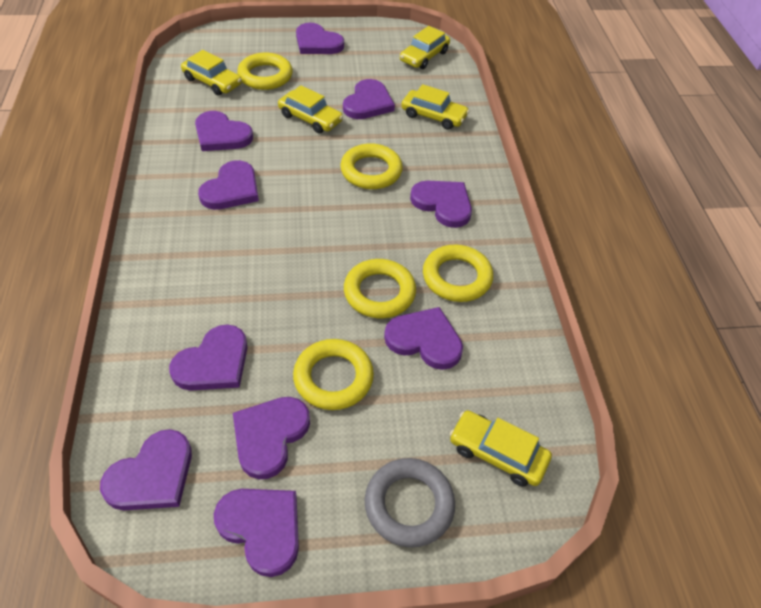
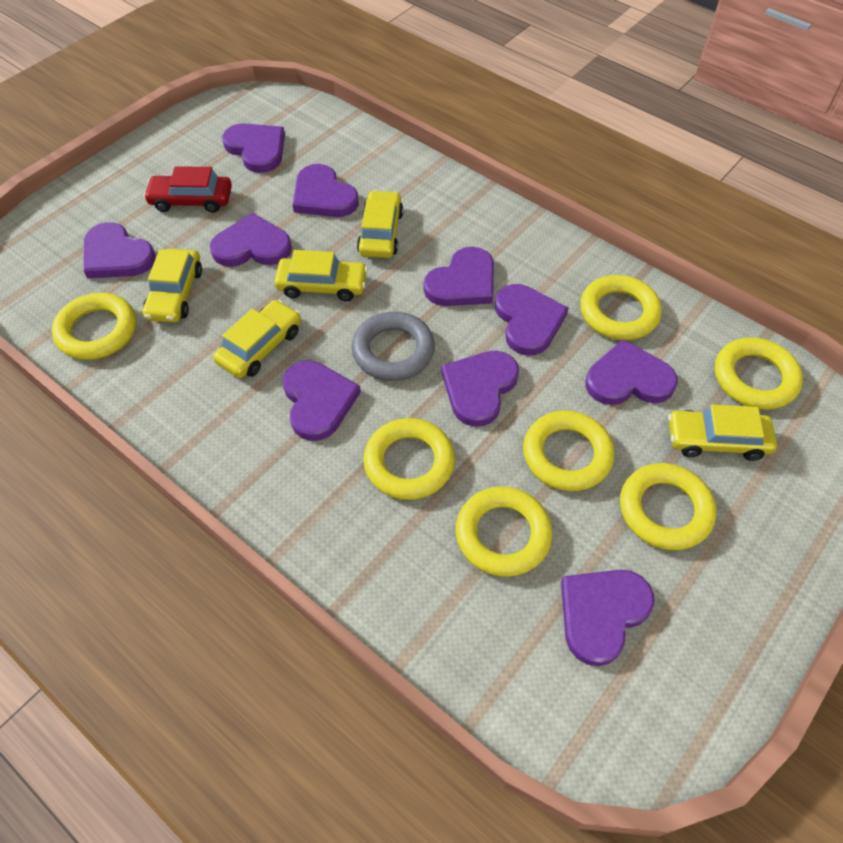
red car: none = 0 -> [144,166,232,213] = 1
yellow ring: [237,53,293,90] [293,339,374,410] [340,143,403,189] [344,259,416,318] [423,245,493,302] = 5 -> [52,293,136,360] [363,418,455,500] [456,486,552,577] [523,411,615,491] [580,275,662,340] [620,463,716,550] [715,337,803,410] = 7

